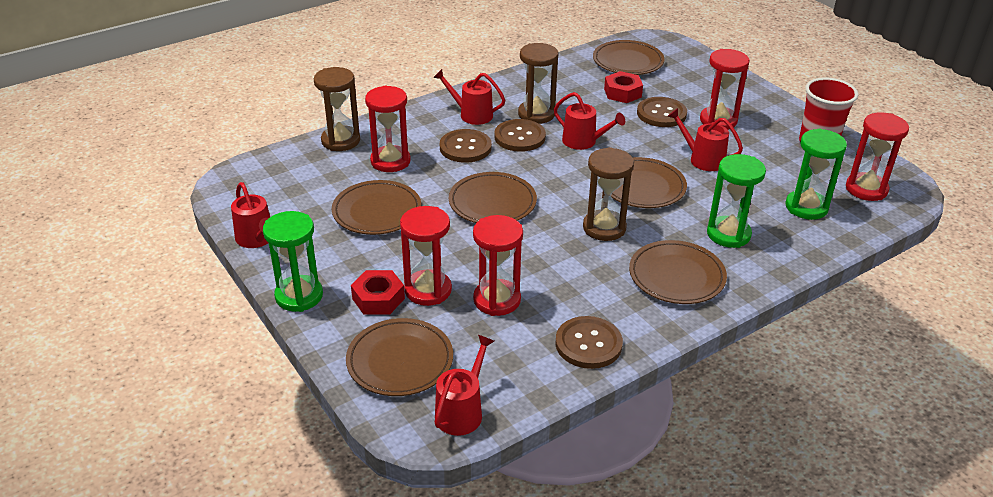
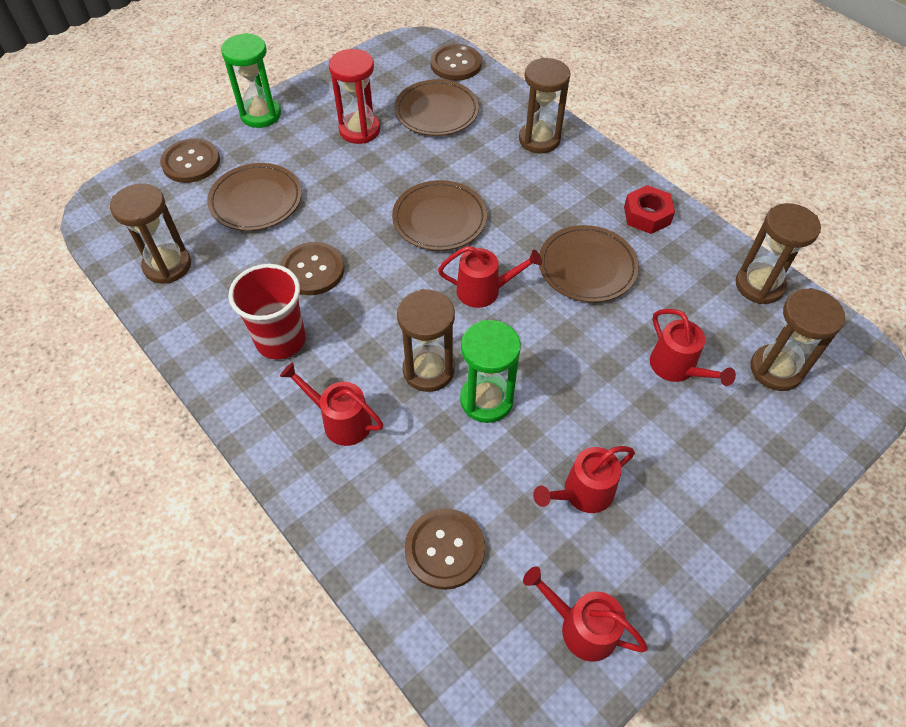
brown hourglass: [314,67,360,151] [518,43,558,124] [583,147,634,241] = 3 -> [110,183,191,284] [397,289,455,392] [519,58,570,153] [735,203,821,304] [751,288,845,391] = 5
brown plate: [332,180,421,235] [346,318,453,396] [449,172,537,223] [593,40,664,75] [611,157,687,208] [629,240,727,304] = 6 -> [207,163,302,231] [392,180,487,251] [394,79,479,136] [539,225,639,302] = 4
green hourglass: [263,211,323,312] [707,154,766,248] [785,128,847,220] = 3 -> [221,33,281,128] [460,320,521,423] = 2
red hourglass: [365,85,411,172] [400,206,452,306] [473,215,523,316] [700,49,750,130] [846,112,909,201] = 5 -> [329,49,380,144] = 1
red nut: [351,270,405,315] [604,71,643,103] = 2 -> [624,185,675,234] = 1

